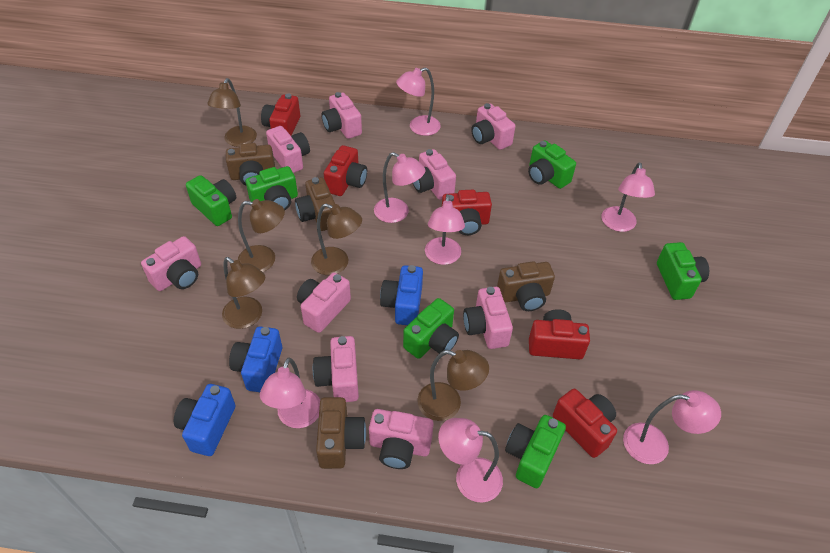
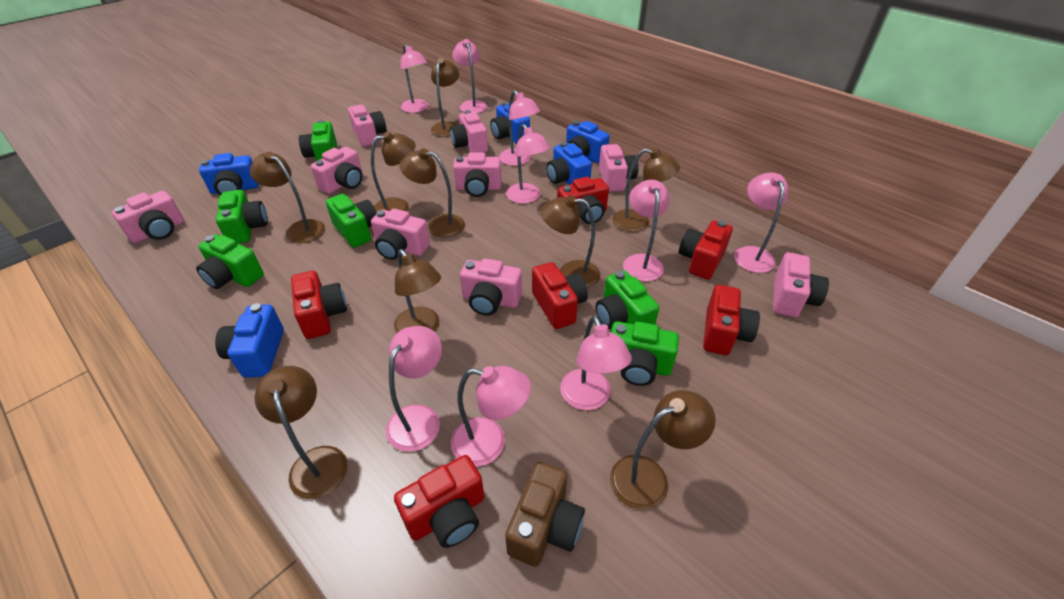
blue camera: [174,384,236,456] [229,326,282,392] [380,265,423,325] = 3 -> [199,153,259,195] [215,303,284,378] [490,102,530,144] [546,142,592,185] [566,121,610,163] = 5
brown camera: [226,143,275,186] [295,177,335,231] [316,397,366,469] [497,261,555,311] = 4 -> [505,462,585,567] = 1
brown lamp: [207,78,257,147] [222,257,265,329] [238,199,285,272] [311,204,362,275] [417,350,489,421] = 5 -> [250,152,325,243] [255,366,348,499] [371,132,415,212] [394,249,441,333] [399,148,465,237] [431,58,459,137] [541,195,601,288] [610,390,716,510] [612,148,680,232] = 9
pink lamp: [260,358,320,428] [374,152,425,223] [396,67,441,136] [425,194,465,265] [438,418,503,503] [601,162,655,232] [623,390,721,464] = 7 -> [386,326,442,452] [400,44,429,113] [451,366,531,466] [452,39,487,113] [499,90,540,166] [506,124,550,204] [560,316,632,410] [623,180,670,281] [734,172,788,273] = 9
red camera: [261,94,300,136] [324,145,367,196] [442,190,492,235] [529,309,590,359] [553,389,617,458] = 5 -> [291,271,347,339] [394,455,484,548] [532,262,588,329] [557,177,609,224] [679,220,733,280] [703,285,760,355] = 6

